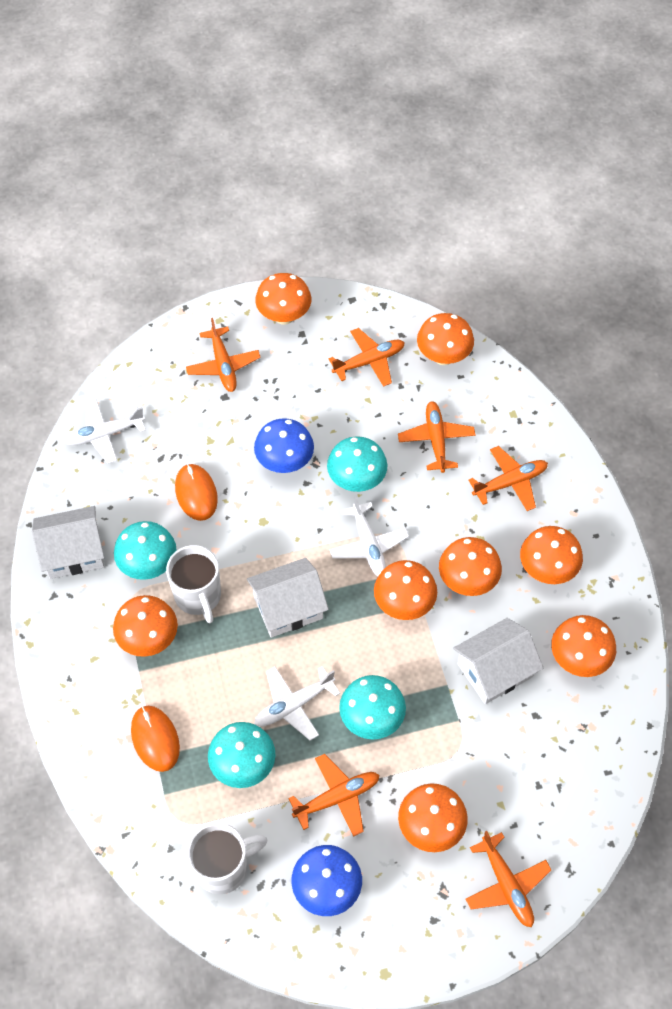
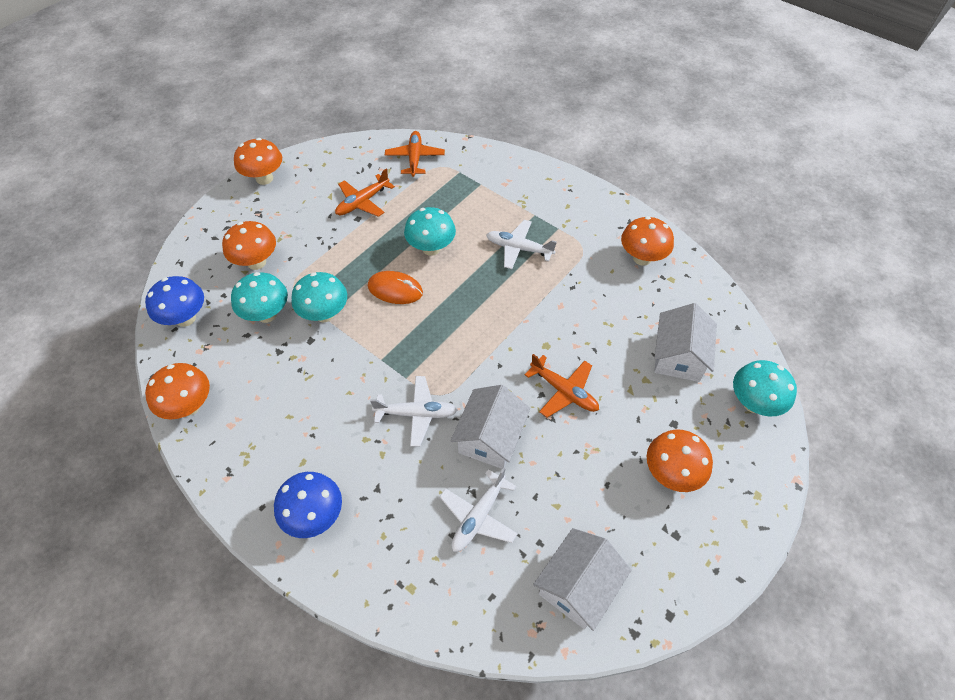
orange mouse: [131,706,180,772] [175,464,218,521] = 2 -> [368,271,423,304] = 1
orange mushroom: [113,595,178,657] [255,273,311,325] [374,560,437,620] [398,783,468,852] [417,313,474,365] [439,537,502,596] [520,526,583,584] [551,615,616,677] = 8 -> [145,363,210,419] [222,221,276,270] [234,138,282,185] [621,216,674,266] [647,430,713,492] = 5
orange plane: [186,318,261,392] [288,754,379,837] [329,328,405,387] [398,401,475,473] [466,831,551,927] [468,446,548,511] = 6 -> [335,168,395,217] [385,131,445,177] [525,354,599,417] = 3
white mug: [166,545,221,623] [187,823,267,894] = 2 -> none = 0

